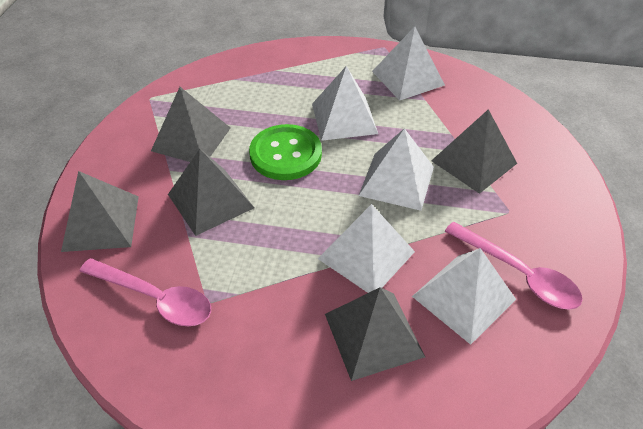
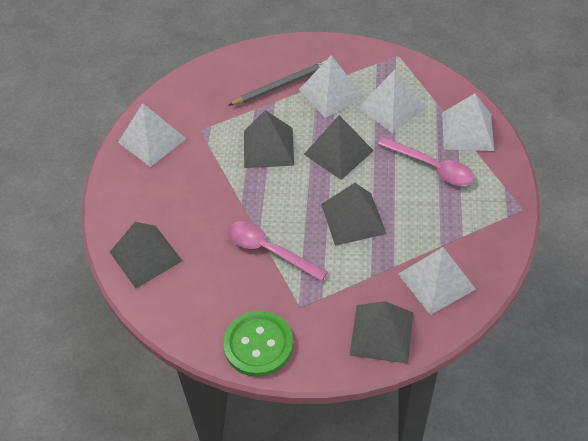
grey pencil: none = 0 -> [228,60,326,106] = 1

